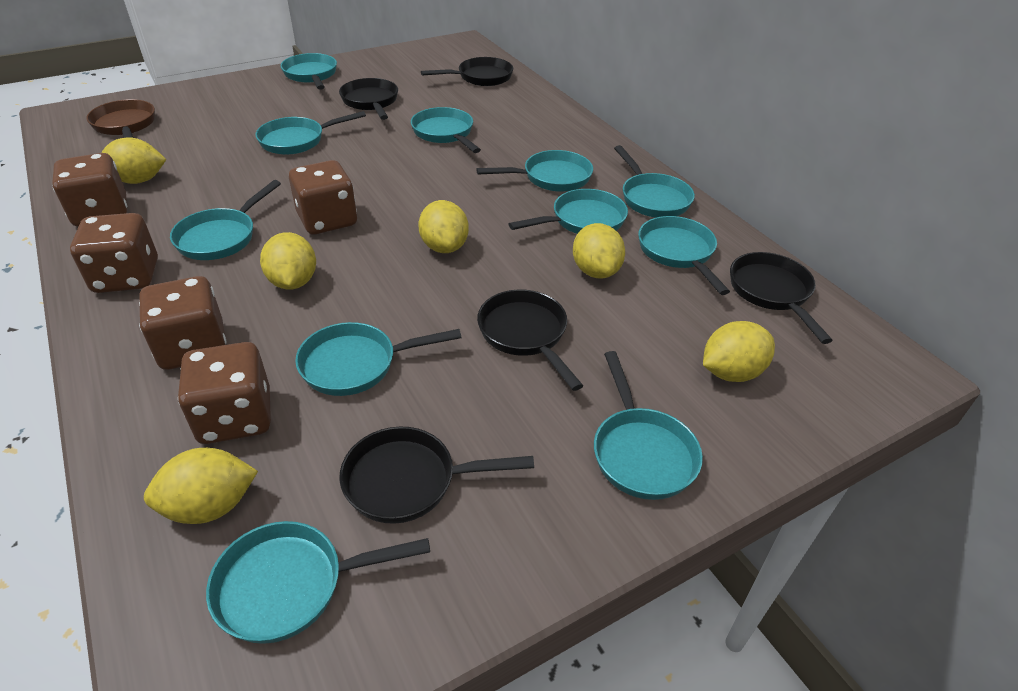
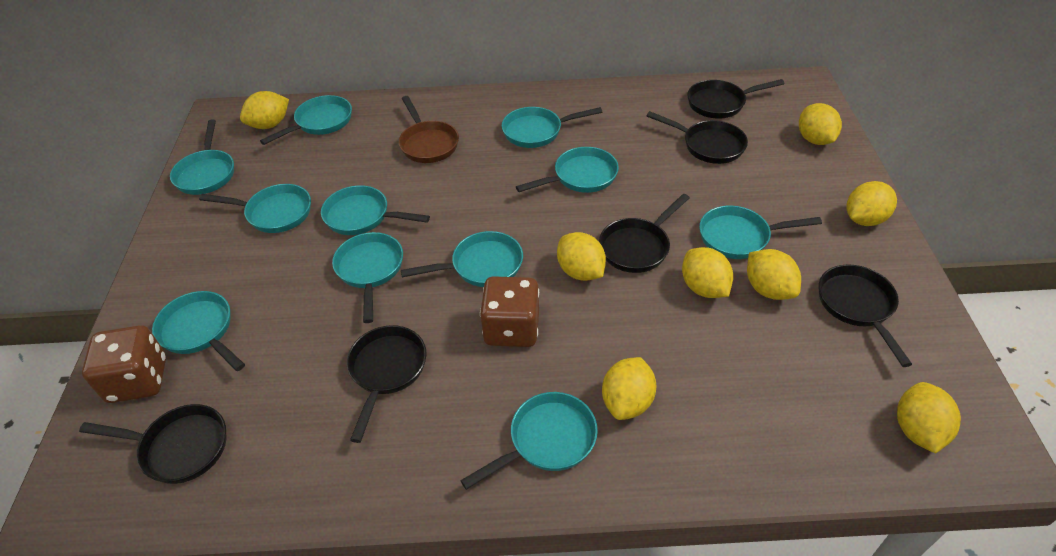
black pan: [339,78,398,120] [339,427,534,524] [421,57,513,86] [477,289,583,391] [730,252,833,344] = 5 -> [79,404,226,484] [347,325,426,443] [599,194,690,273] [647,111,748,164] [687,79,784,119] [819,264,912,367] = 6
brown dice: [52,153,127,226] [70,213,158,293] [139,276,227,370] [178,342,271,444] [289,160,357,234] = 5 -> [82,325,166,403] [480,276,539,347] = 2
yellow lemon: [101,137,166,184] [144,448,258,524] [260,232,316,290] [418,200,469,253] [573,223,625,278] [703,321,775,382] = 6 -> [240,91,289,129] [557,232,606,281] [602,357,656,420] [682,247,733,298] [747,249,801,300] [799,103,842,145] [846,181,897,226] [897,382,961,454] = 8

